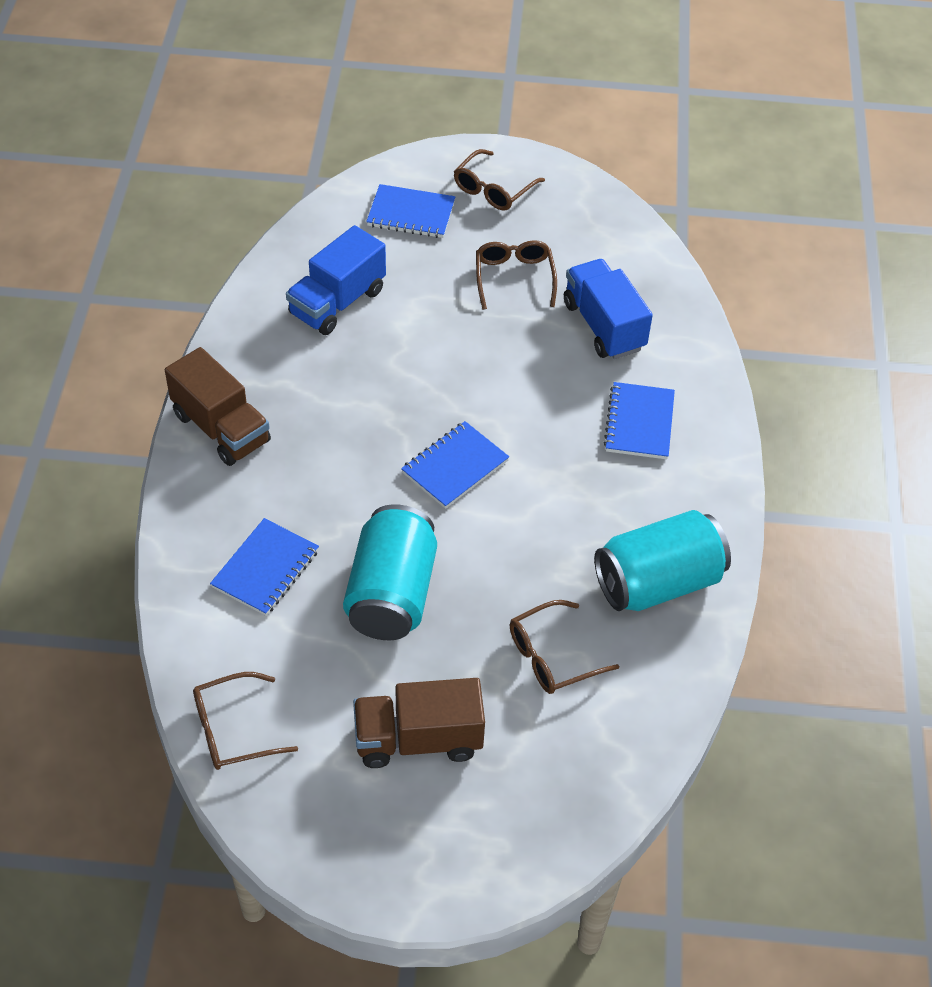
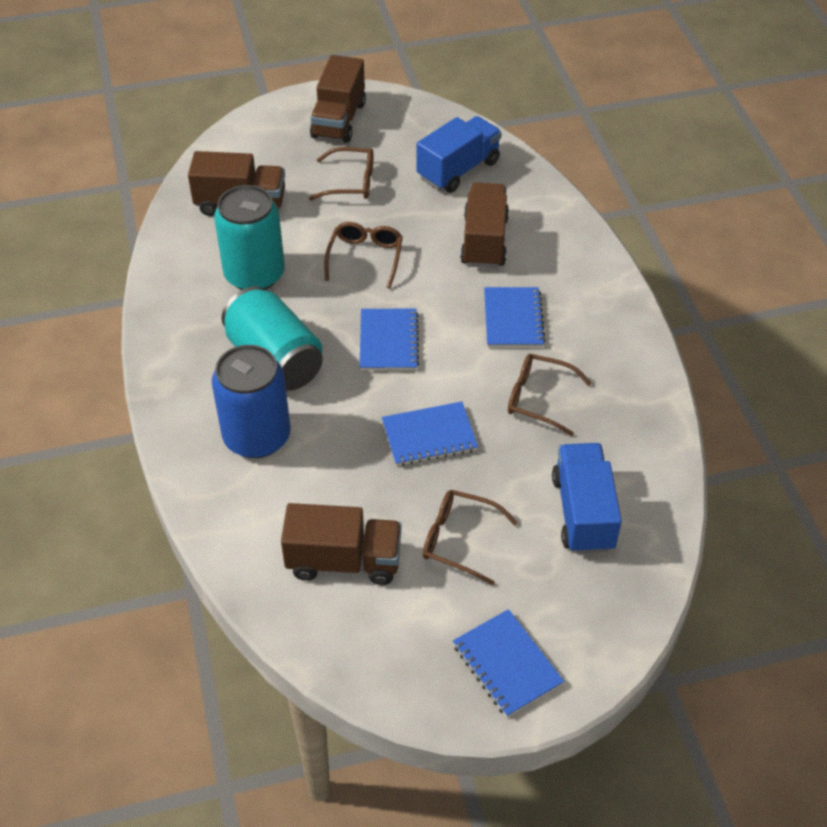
blue can: none = 0 -> [212,345,291,458] = 1
brown truck: [165,347,271,466] [353,678,485,768] = 2 -> [188,151,285,216] [281,503,401,585] [310,55,366,143] [460,182,509,268] = 4

